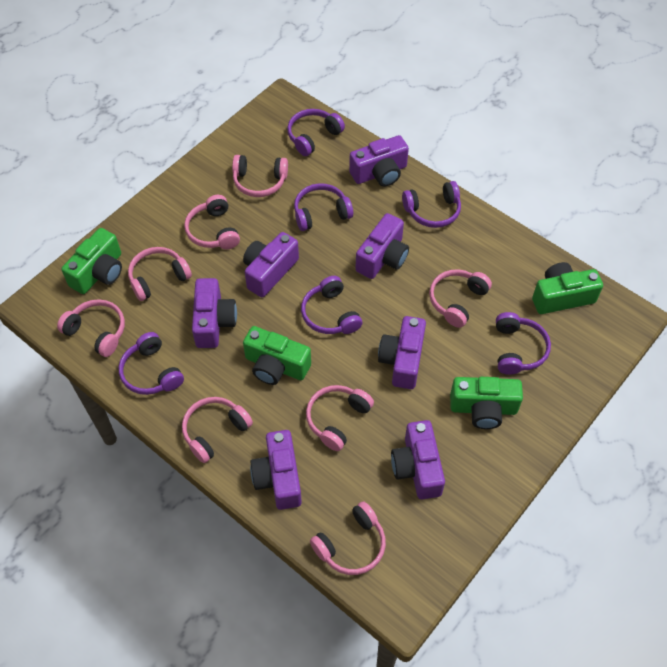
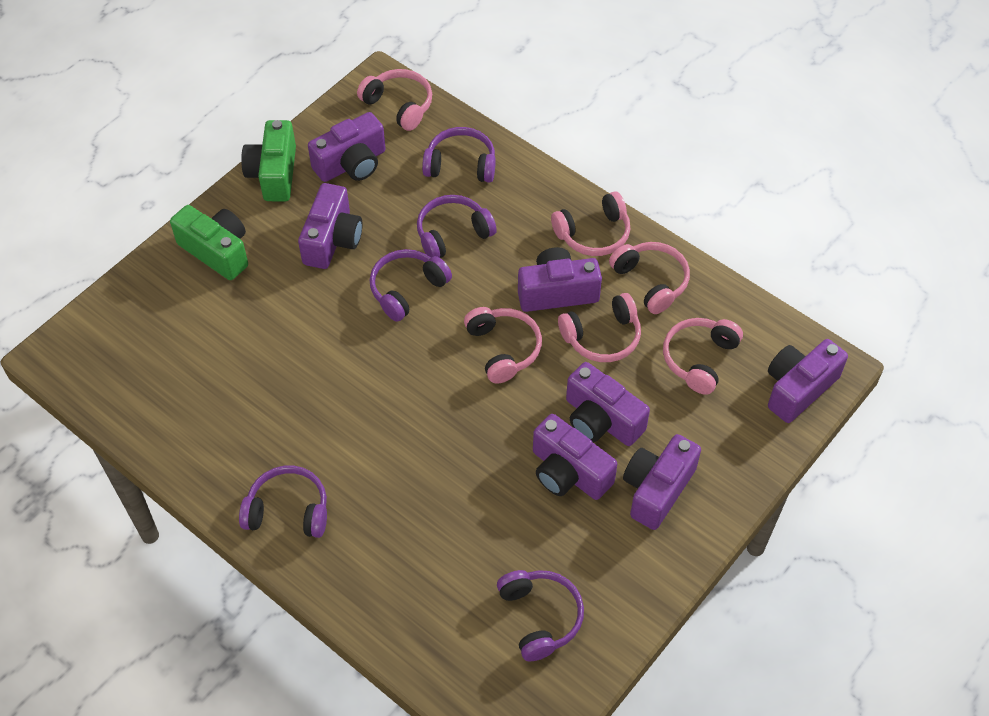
green camera: [61,228,122,294] [243,326,311,385] [450,377,523,429] [532,262,603,314] = 4 -> [170,205,248,280] [241,120,296,201] = 2
pink headphones: [57,299,125,357] [128,247,192,301] [182,397,253,463] [184,195,240,249] [232,155,288,197] [306,385,374,451] [310,501,386,575] [429,269,492,328] = 8 -> [357,69,432,131] [464,307,542,384] [551,191,630,256] [558,293,641,362] [609,242,690,314] [663,318,743,395] = 6
purple headphones: [118,332,184,395] [287,109,345,156] [294,183,353,231] [301,276,362,334] [402,181,461,228] [496,312,551,375] = 6 -> [239,466,327,538] [370,249,452,322] [417,195,497,258] [422,127,496,183] [497,570,584,661] = 5

